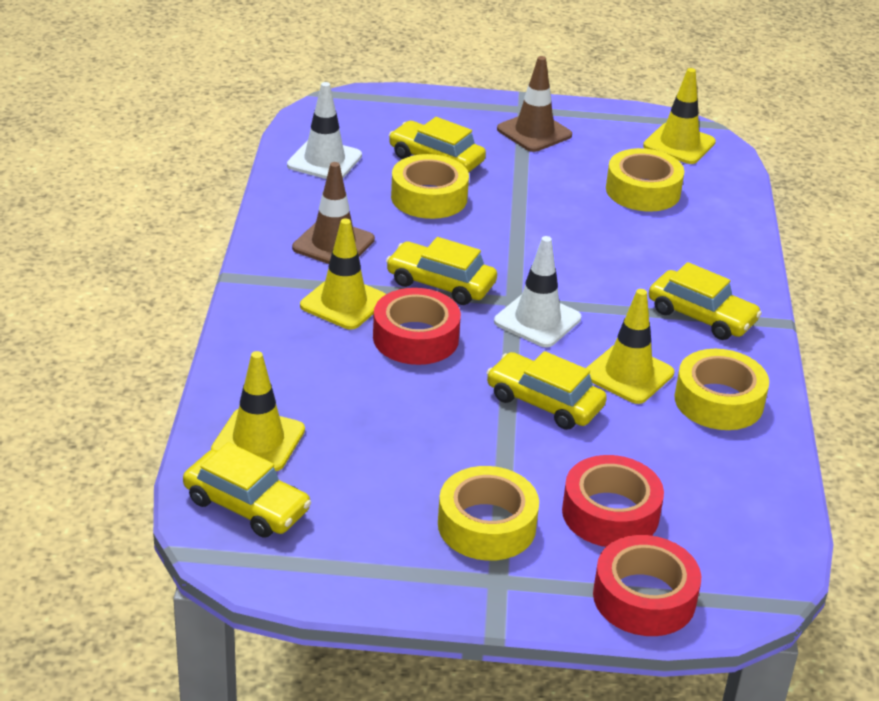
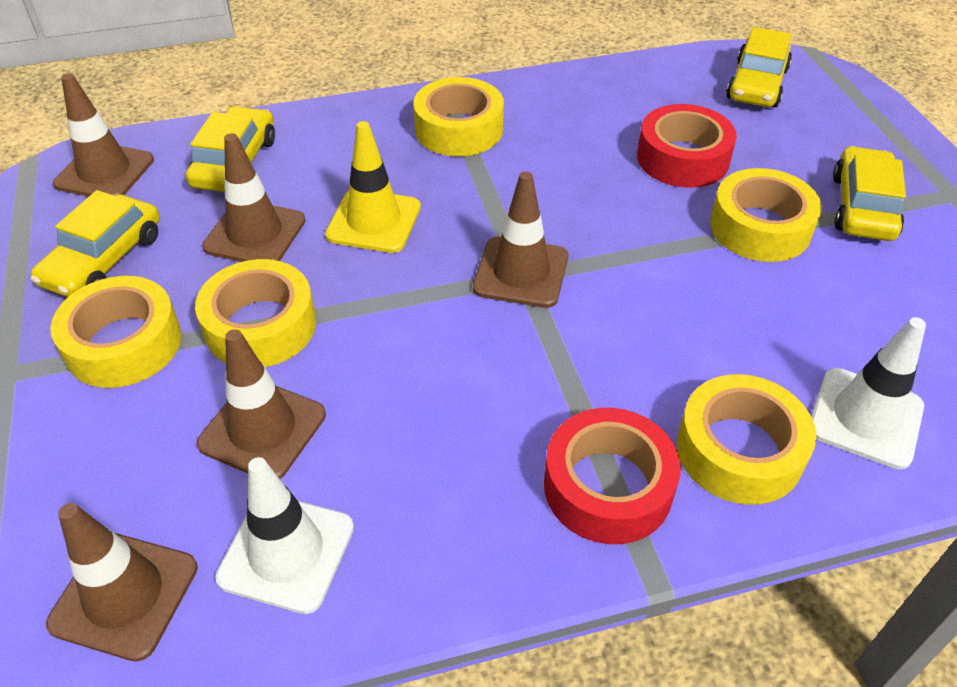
brown traffic cone: [292,162,375,264] [497,56,572,152] = 2 -> [46,503,198,662] [53,73,154,197] [197,329,326,479] [202,133,306,262] [473,172,568,308] = 5
red tape: [373,288,461,365] [562,455,664,547] [593,535,701,636] = 3 -> [544,408,681,544] [637,104,737,188] = 2
yellow car: [183,442,311,538] [386,237,497,305] [389,117,486,173] [487,351,607,430] [649,262,762,340] = 5 -> [31,190,160,297] [186,106,275,192] [726,27,792,108] [833,146,906,241] = 4
yellow tape: [391,154,469,219] [438,466,539,561] [606,148,684,212] [674,349,769,430] = 4 -> [50,276,181,388] [195,259,316,367] [413,77,504,156] [677,374,816,505] [710,168,822,262] = 5
yellow traffic cone: [211,351,305,471] [300,218,386,329] [586,289,674,404] [643,68,716,164] = 4 -> [325,121,421,253] = 1

